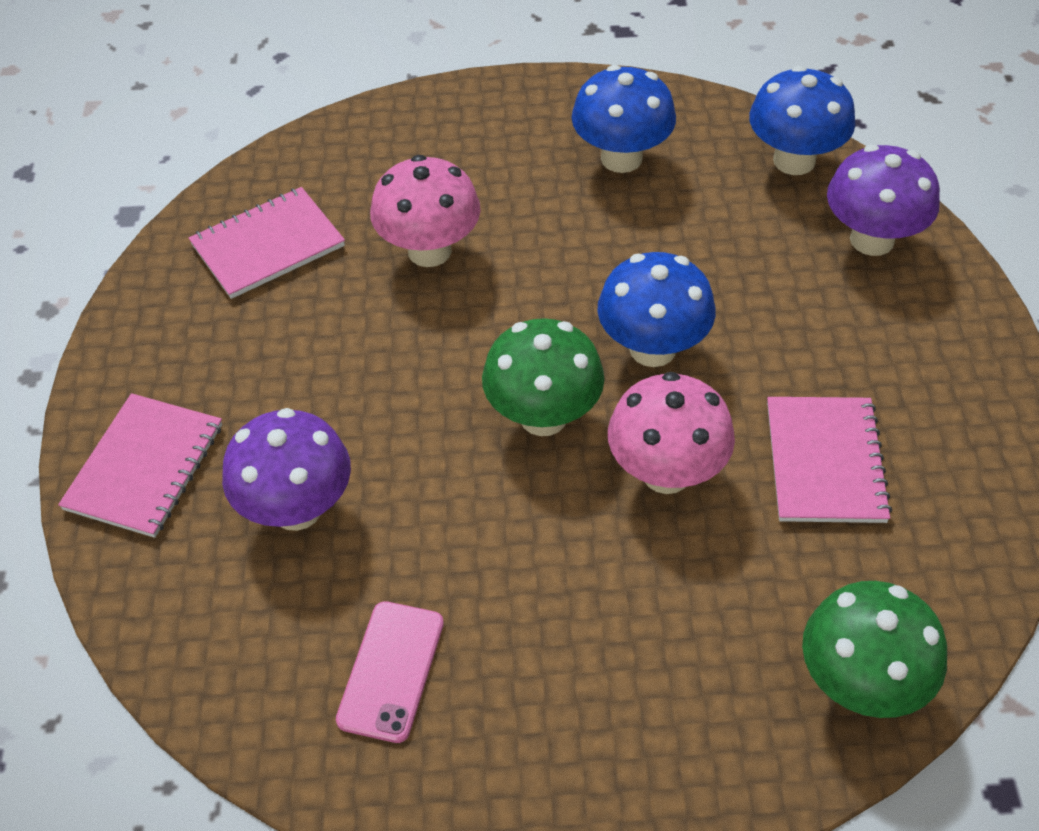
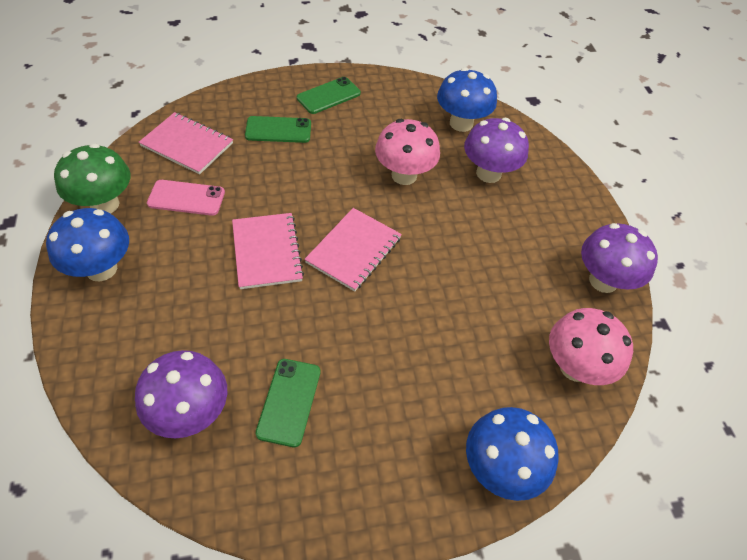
green mushroom: [482,318,605,436] [802,581,947,718] = 2 -> [54,144,130,214] = 1
green phone: none = 0 -> [245,116,311,143] [255,359,320,447] [297,77,361,114] = 3
purple mushroom: [222,408,351,531] [827,144,940,256] = 2 -> [135,350,227,438] [464,118,529,183] [581,223,658,293] = 3

